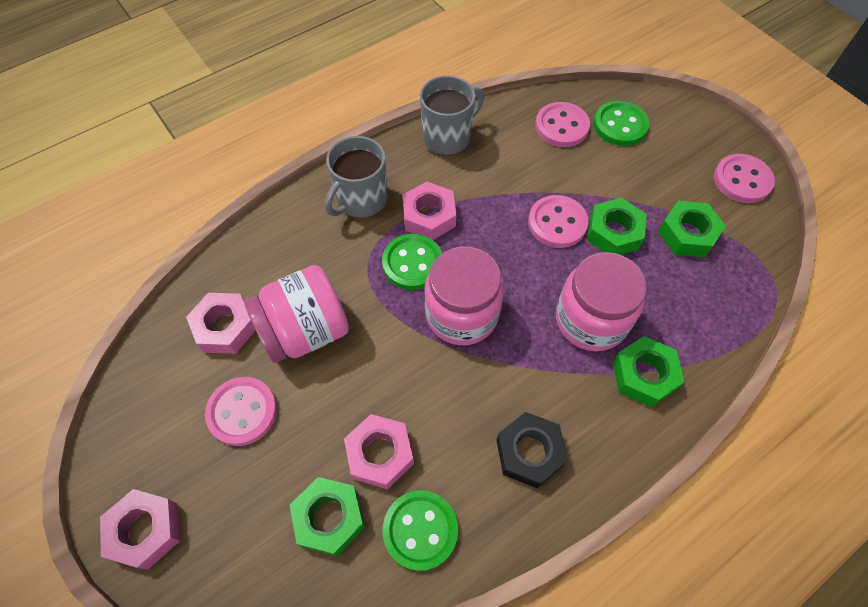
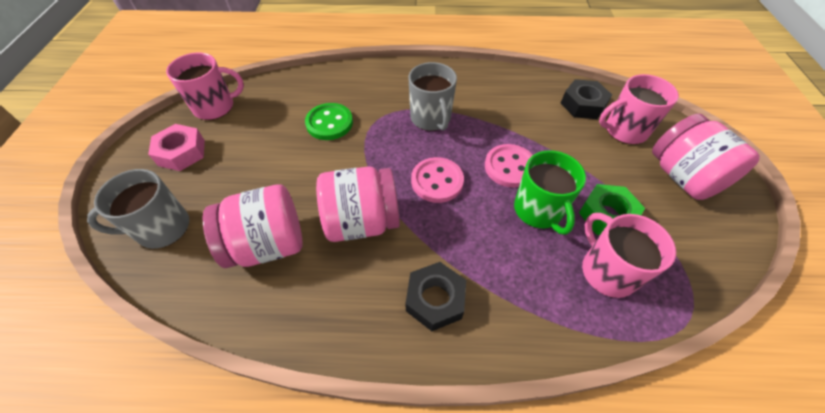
black nut: [497,412,568,488] = 1 -> [405,262,466,331] [561,79,612,119] = 2
green button: [382,234,442,290] [383,490,458,571] [594,101,649,146] = 3 -> [305,103,353,140] = 1
green mug: none = 0 -> [514,150,586,235] = 1
green nut: [289,477,365,556] [587,198,647,255] [613,336,684,407] [658,201,726,257] = 4 -> [579,184,645,235] = 1
pink button: [205,377,277,446] [528,195,588,248] [535,102,590,147] [714,154,775,203] = 4 -> [411,157,464,203] [485,144,533,188] = 2
pink mug: none = 0 -> [166,53,244,120] [582,213,676,298] [599,74,679,144] = 3
pink nut: [100,489,180,570] [186,293,256,354] [344,414,414,489] [403,181,456,240] = 4 -> [148,124,205,171] = 1

